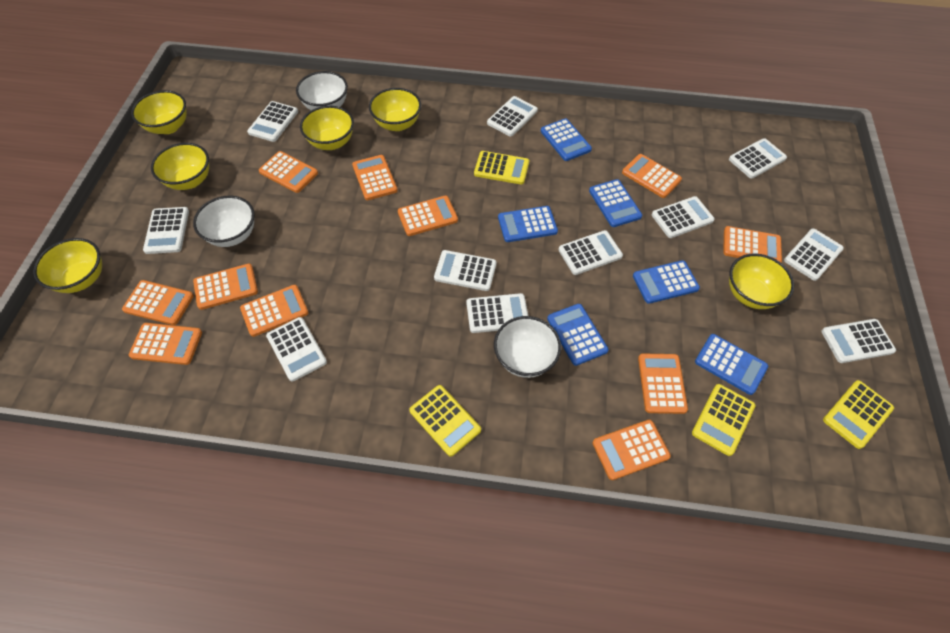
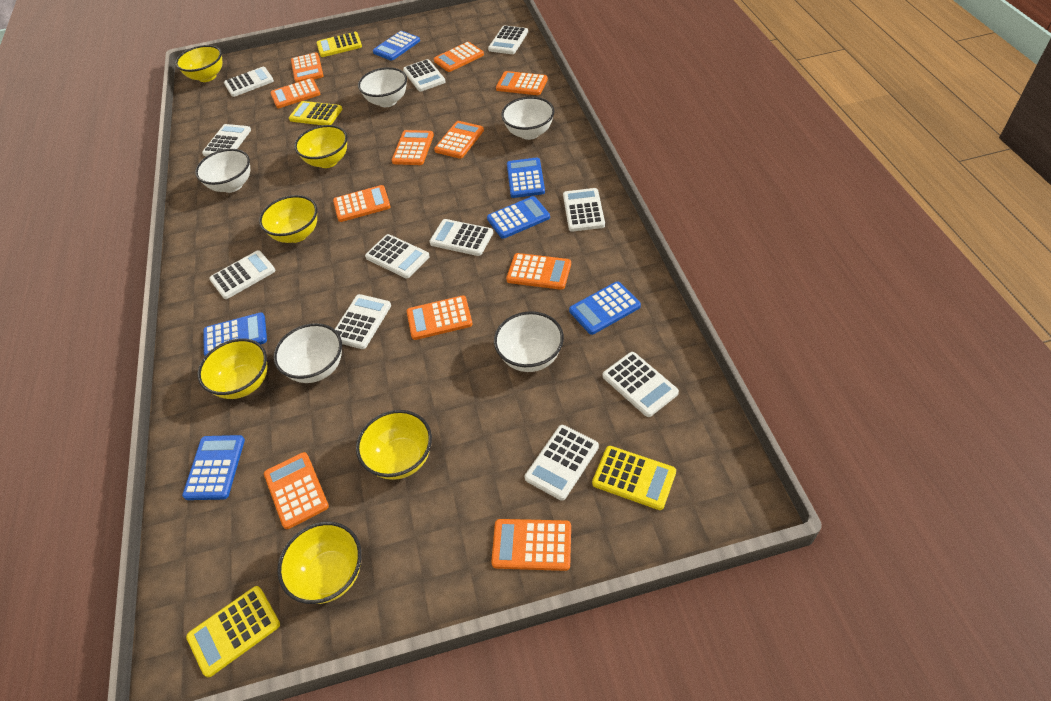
white bowl: [193,196,255,247] [296,71,348,110] [494,316,561,378] = 3 -> [195,149,250,193] [274,323,342,383] [358,67,407,107] [494,311,564,372] [501,97,555,140] = 5

